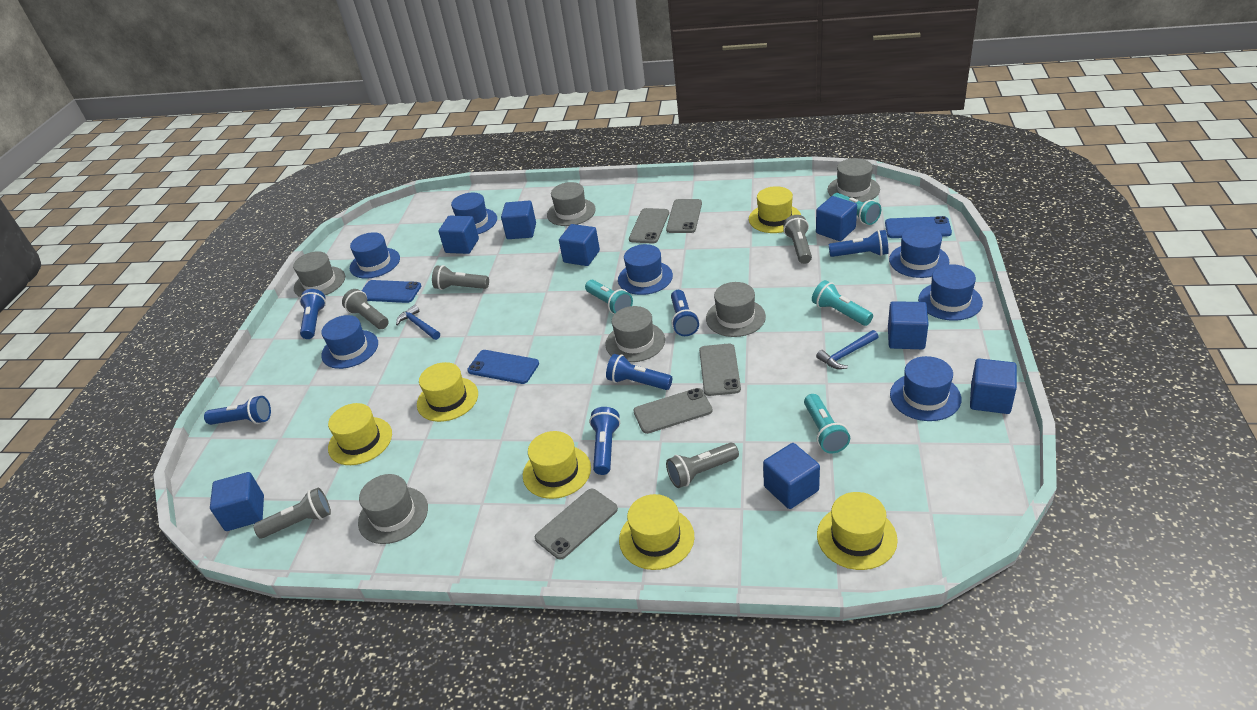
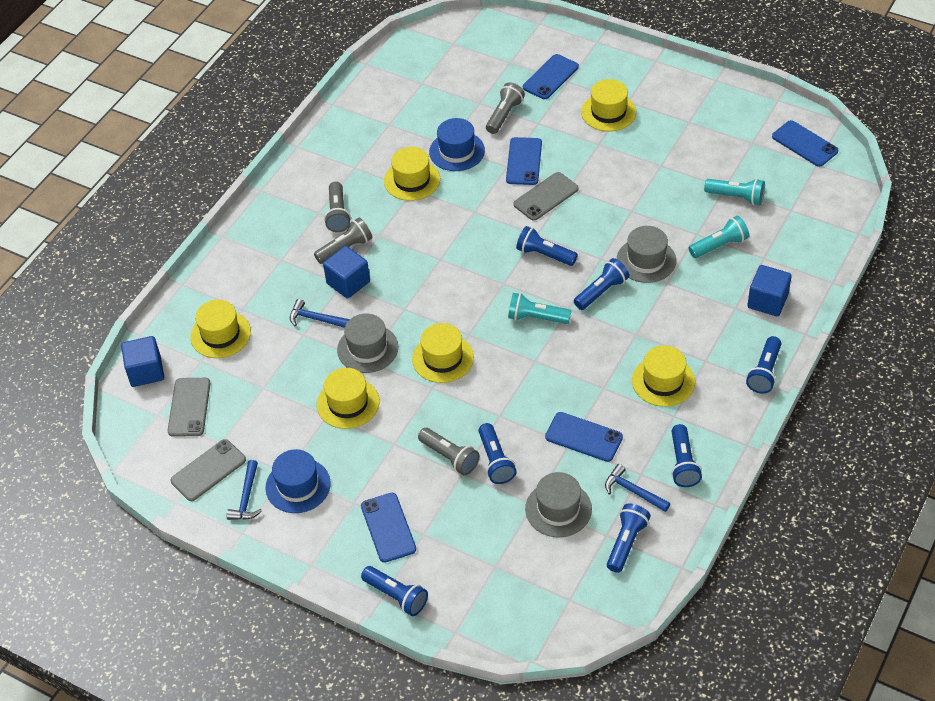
blue cube: [210,472,264,531] [438,216,479,254] [501,201,536,239] [559,224,600,266] [763,443,820,509] [816,196,857,241] [888,301,929,349] [970,358,1017,414] = 8 -> [121,336,164,387] [323,246,370,299] [747,265,792,317] = 3
blue flashlight: [204,396,271,425] [299,289,326,339] [589,407,620,475] [606,354,673,390] [671,290,699,336] [829,230,889,257] = 6 -> [361,566,428,616] [478,423,517,484] [516,226,578,266] [574,258,629,310] [607,503,651,573] [671,424,702,487] [746,336,781,394] = 7
blue hammer: [396,305,440,340] [816,330,878,369] = 2 -> [226,460,262,520] [290,299,350,328] [605,464,670,512] = 3
blue hat: [321,315,378,369] [350,232,400,279] [451,193,497,234] [618,244,673,295] [889,226,949,278] [890,356,961,421] [918,264,983,321] = 7 -> [265,449,331,513] [429,118,485,171] = 2
blue phone: [362,280,421,303] [467,350,539,384] [885,216,952,238] = 3 -> [361,493,416,563] [506,137,542,185] [523,54,579,99] [545,412,623,462] [772,120,838,167] = 5
grey flashlight: [253,487,331,538] [342,289,389,329] [432,265,489,290] [666,443,739,488] [783,215,812,264] = 5 -> [314,217,372,264] [324,181,351,232] [418,428,479,475] [486,82,525,134] = 4
grey hat: [293,251,345,297] [358,474,428,544] [547,182,596,226] [605,306,665,362] [706,282,766,337] [828,158,880,202] = 6 -> [337,314,399,373] [525,472,592,538] [617,226,676,283] = 3
grey phone: [535,489,618,559] [629,208,669,244] [633,388,713,434] [666,199,702,233] [699,343,741,396] = 5 -> [168,378,211,437] [170,439,246,501] [513,172,579,221] = 3
turquoise flashlight: [585,280,633,314] [804,394,850,454] [812,280,873,326] [832,193,881,225] = 4 -> [508,293,571,324] [689,216,749,258] [704,179,765,205] = 3

